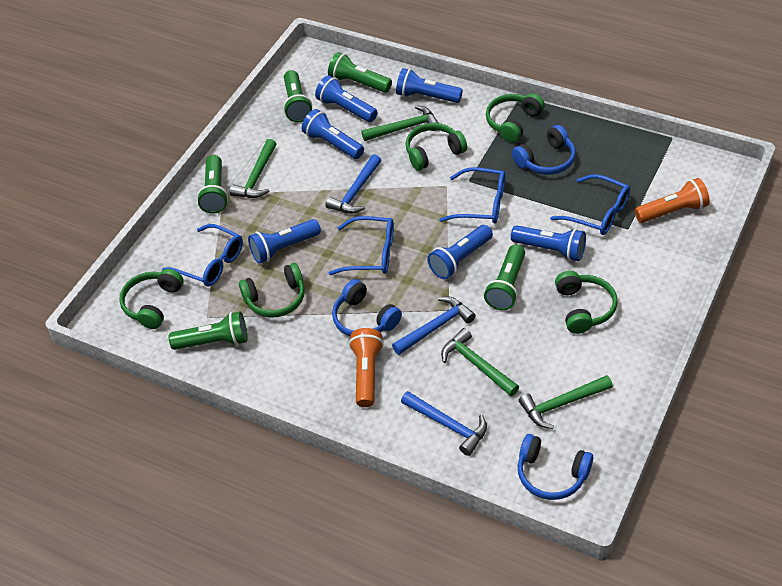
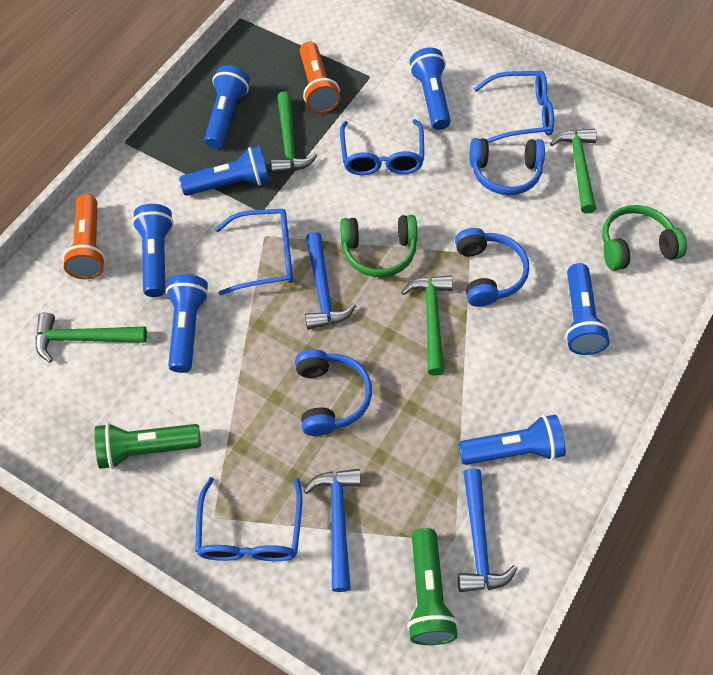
blue flashlight: [248,219,321,264] [302,109,364,159] [315,75,378,122] [396,68,463,103] [427,225,493,279] [511,225,586,261] = 6 -> [132,204,174,297] [166,274,209,373] [179,146,270,196] [204,65,250,149] [410,48,451,130] [458,414,565,465] [565,263,610,355] = 7
green flashlight: [169,312,247,350] [197,155,228,213] [283,70,312,122] [328,52,392,93] [484,245,525,310] = 5 -> [95,423,201,469] [407,528,458,645] = 2
green headphones: [119,269,184,329] [239,263,305,317] [406,123,467,171] [486,93,545,143] [555,271,618,334] = 5 -> [340,215,417,277] [602,205,687,271] = 2

